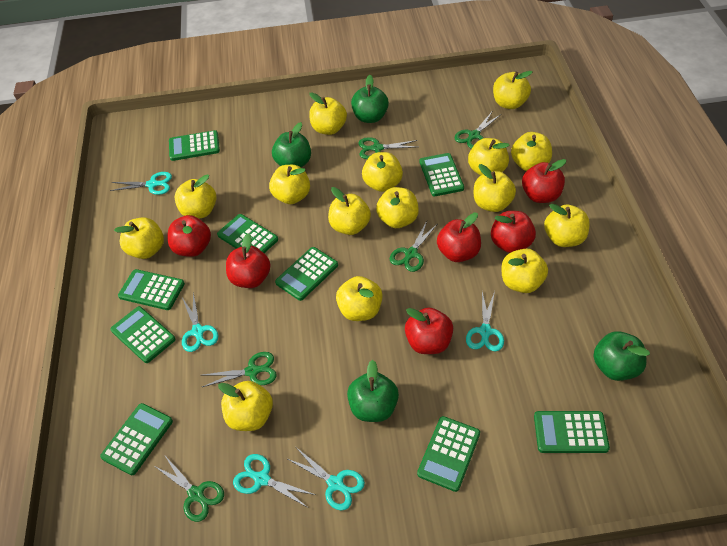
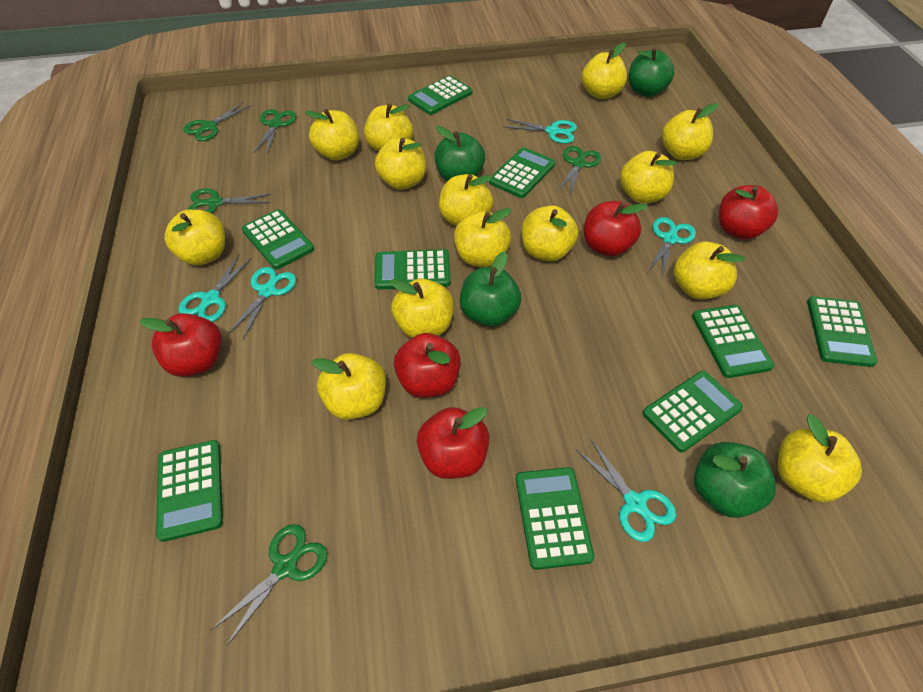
red apple: [167,215,211,257] [226,233,271,288] [405,307,453,354] [437,213,481,262] [491,211,536,253] [522,159,566,203] = 6 -> [140,313,222,377] [394,333,461,398] [417,407,490,479] [584,201,647,257] [719,185,778,240] = 5
yellow apple: [114,217,164,259] [174,175,216,219] [218,381,273,431] [269,165,310,204] [309,92,347,135] [328,187,371,235] [336,276,383,321] [362,152,403,192] [376,187,419,228] [468,138,510,175] [474,164,516,212] [493,71,533,109] [502,249,548,293] [511,132,552,171] [544,204,590,247] = 15 -> [164,209,225,266] [305,109,359,161] [312,353,386,420] [364,103,413,152] [375,138,426,190] [390,278,454,338] [439,174,493,226] [454,208,511,267] [522,205,578,261] [582,43,627,99] [620,151,677,203] [662,103,718,160] [674,241,745,300] [778,414,862,502] = 14

